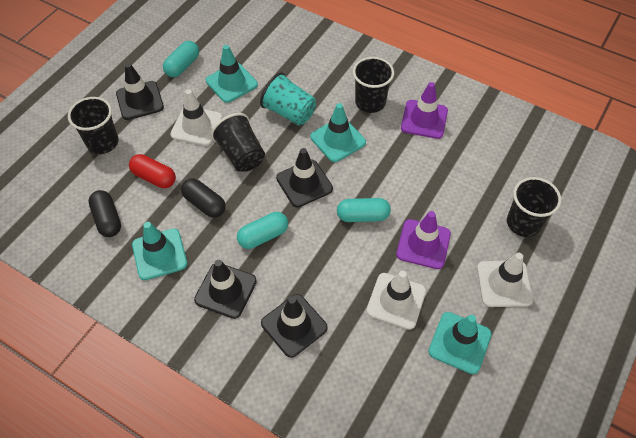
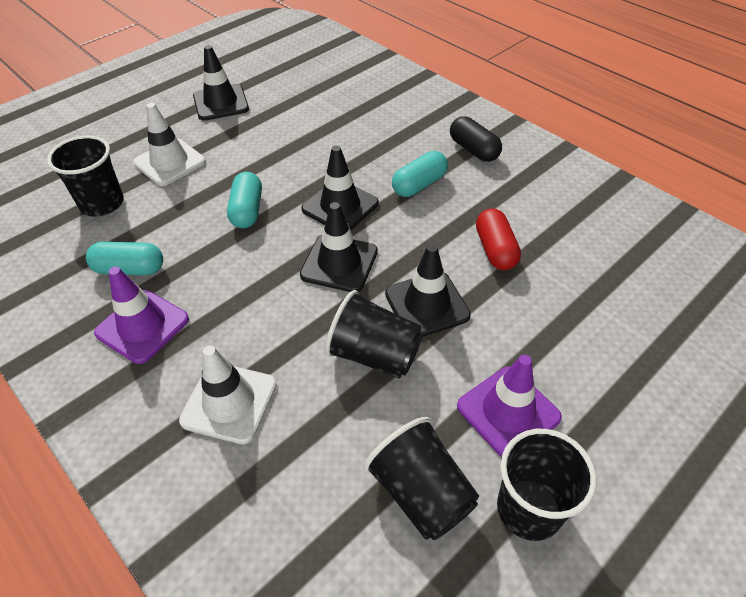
black capsule: [88,190,121,237] [181,178,226,218] = 2 -> [450,116,502,162] = 1
turquoise cup: [260,72,316,126] = 1 -> none = 0
turquoise traffic cone: [132,222,187,280] [206,45,258,103] [310,103,366,162] [428,312,492,374] = 4 -> none = 0
white traffic cone: [170,89,223,146] [366,271,426,330] [477,253,533,307] = 3 -> [133,103,206,186] [179,345,277,444] = 2

